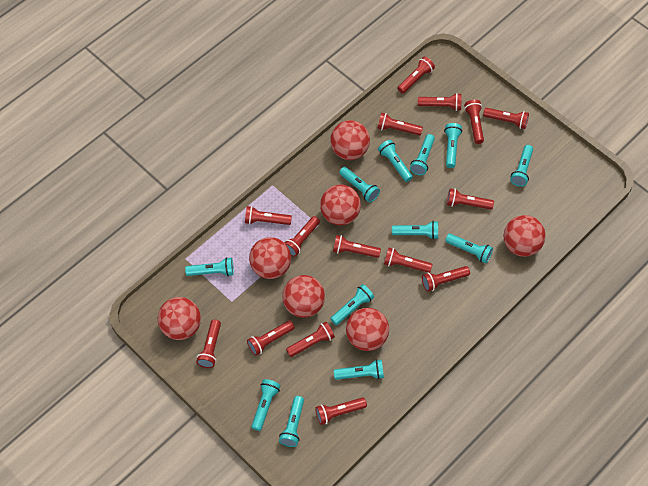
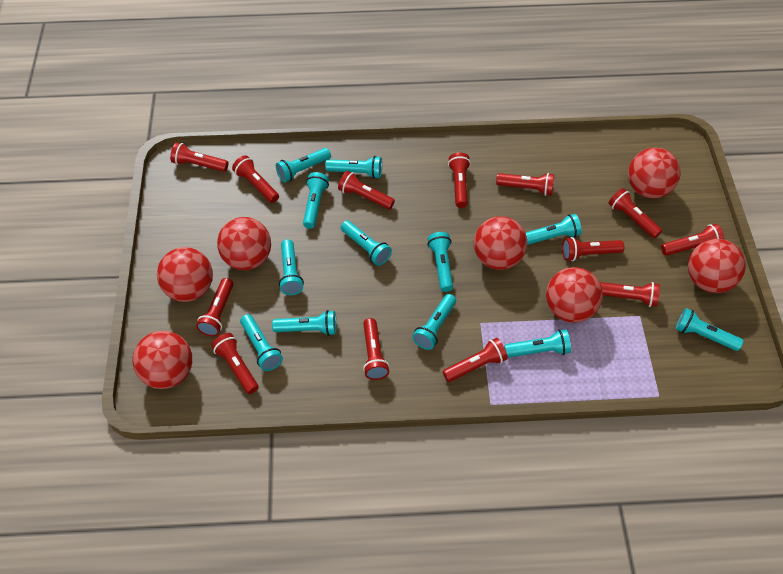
red flashlight: [196,319,221,368] [245,206,292,225] [247,320,295,356] [285,216,320,257] [286,322,335,357] [315,397,367,425] [333,235,381,258] [377,112,423,136] [384,248,432,273] [397,57,435,94] [418,93,462,111] [422,266,470,292] [447,188,494,209] [464,100,484,144] [483,108,529,129] = 15 -> [170,142,229,172] [196,278,233,336] [211,333,259,394] [232,155,279,203] [338,171,395,210] [363,318,389,380] [443,338,508,382] [448,153,471,208] [496,173,554,196] [562,237,624,261] [599,282,660,307] [608,188,662,238] [661,224,724,256] = 13

